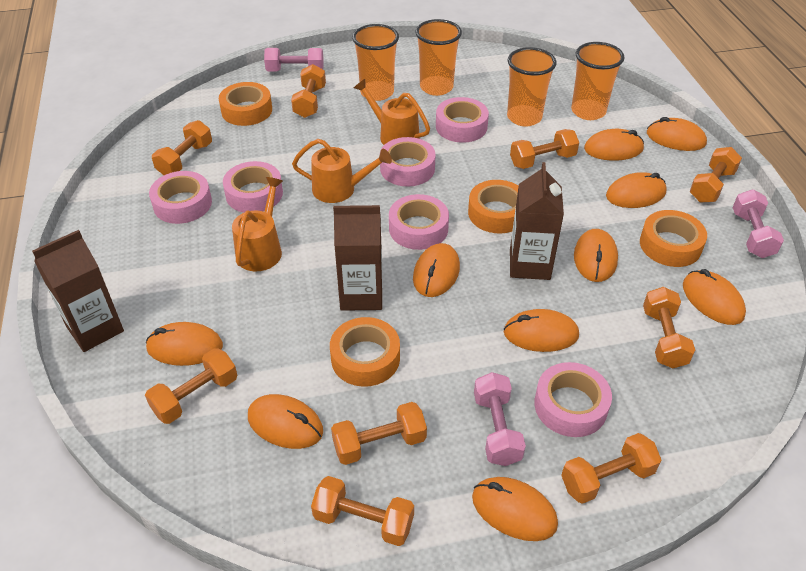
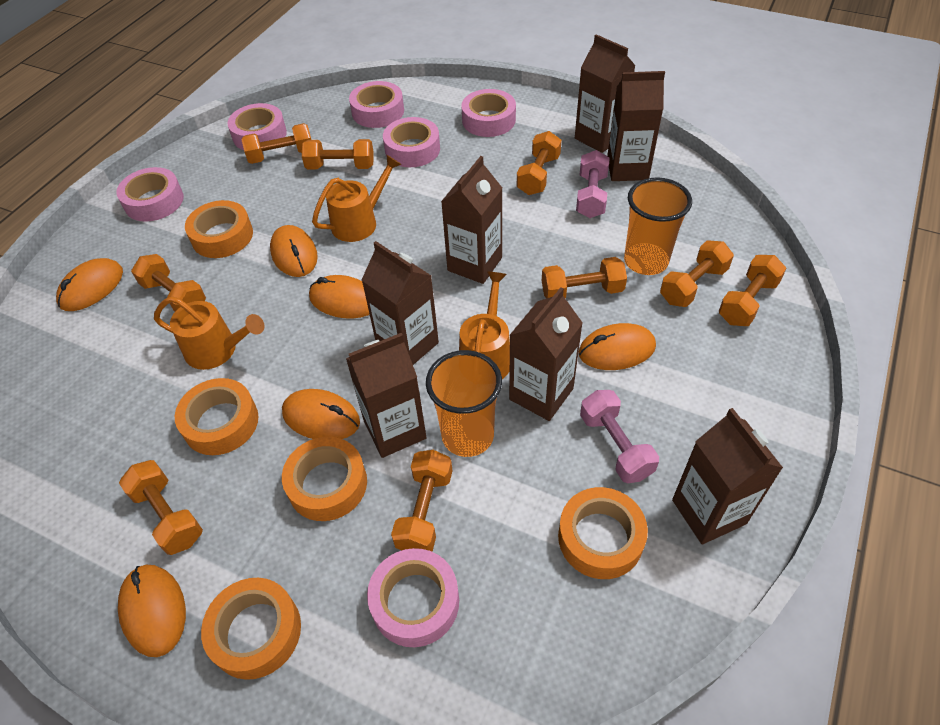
brown carton: [32,230,124,352] [333,205,382,311] [510,162,564,280] = 3 -> [346,333,427,458] [362,241,439,365] [441,156,502,284] [509,287,583,421] [575,34,636,153] [607,71,665,181] [672,408,783,544] = 7
orange cup: [352,24,399,101] [415,19,462,96] [507,47,557,126] [571,42,625,120] = 4 -> [426,350,502,457] [624,177,692,275] = 2
orange mouse: [146,322,223,366] [248,394,323,449] [413,243,460,297] [472,477,558,541] [504,309,579,352] [574,229,618,282] [584,129,644,161] [606,172,667,208] [647,117,707,151] [683,269,746,325] = 10 -> [56,258,123,311] [118,565,186,657] [270,225,318,277] [282,389,360,439] [309,275,370,319] [579,323,656,370] = 6
orange tape: [219,82,272,126] [330,317,400,387] [468,180,519,233] [640,210,707,267] = 4 -> [175,378,259,455] [185,200,253,258] [201,578,301,680] [282,437,367,521] [558,487,648,579] = 5
pink dumbbell: [264,48,324,72] [474,372,526,466] [732,189,784,258] = 3 -> [576,150,610,218] [580,390,659,483] = 2

